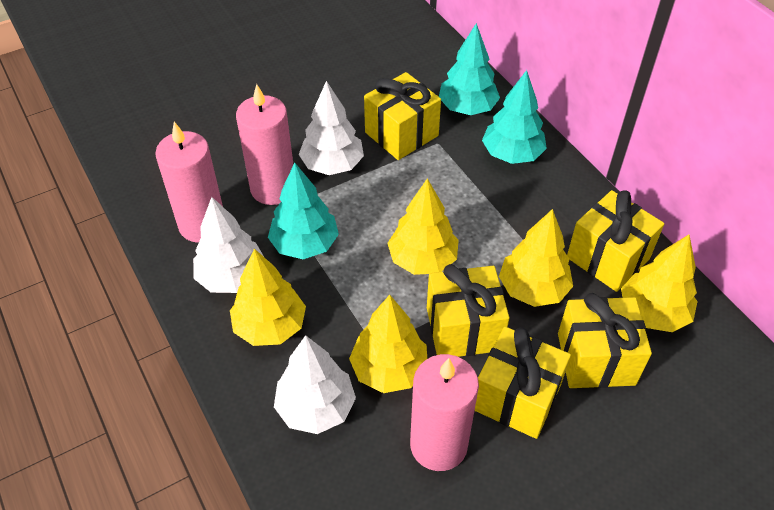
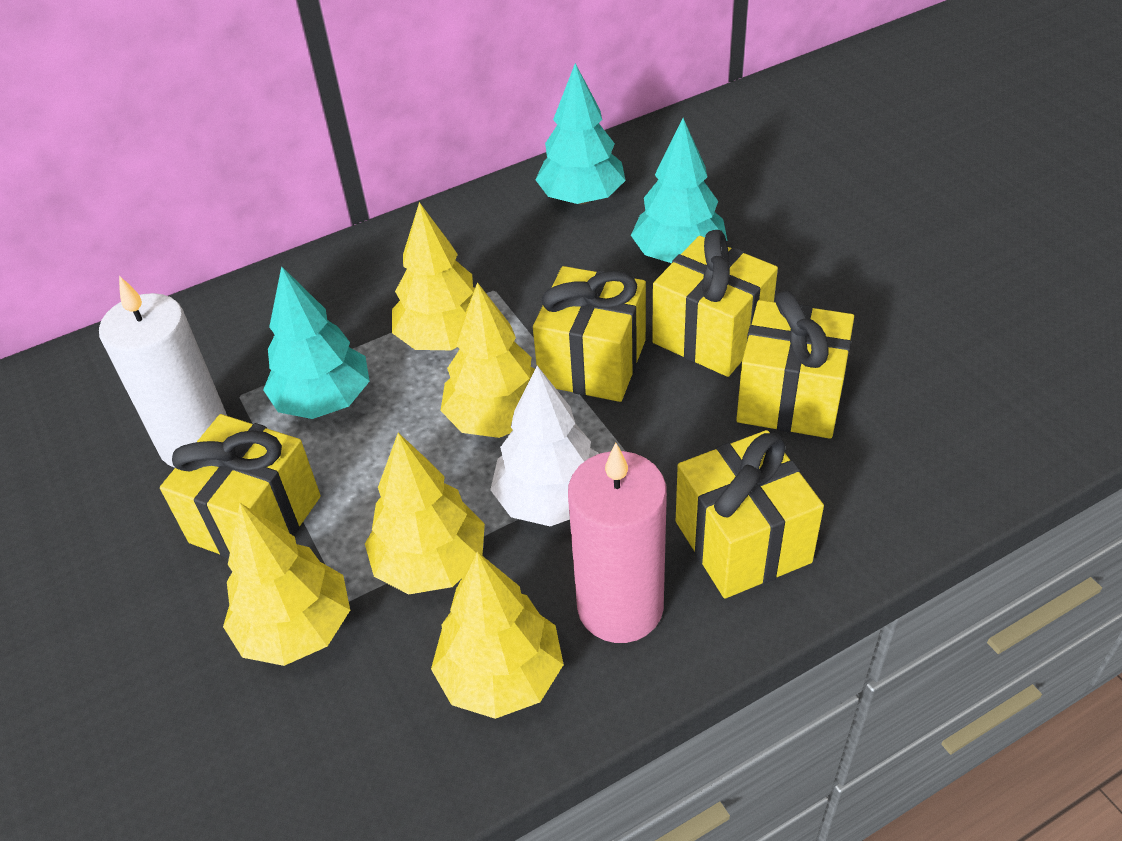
pink candle: [155,122,223,243] [236,84,293,205] [410,354,479,471] = 3 -> [568,443,667,643] = 1
white candle: none = 0 -> [99,276,227,468] = 1
white tree: [193,197,264,293] [274,335,356,434] [299,81,364,175] = 3 -> [490,366,599,526] = 1

